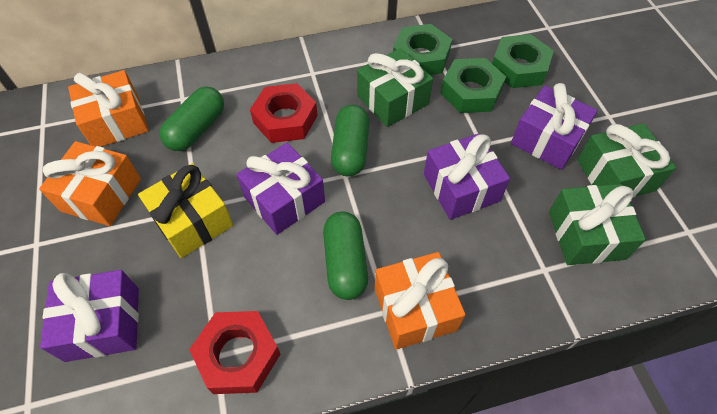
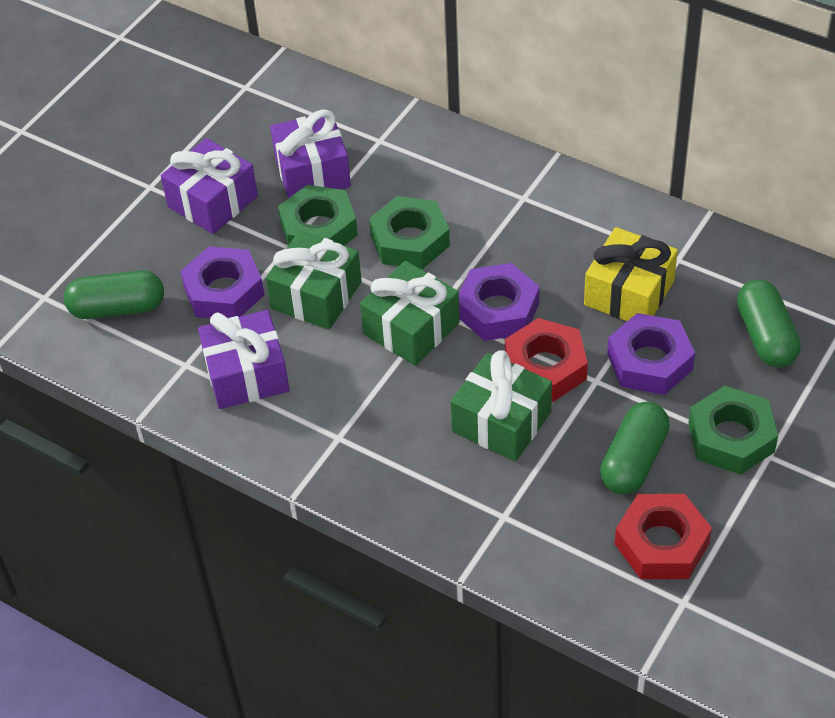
orange gift: [39,141,141,226] [68,70,149,147] [374,252,465,349] = 3 -> none = 0
purple gift: [40,270,139,362] [236,143,325,235] [424,133,510,220] [511,83,598,170] = 4 -> [161,138,258,234] [198,310,289,409] [270,109,351,199] = 3
purple nut: none = 0 -> [180,246,264,318] [459,263,540,341] [607,313,695,395] = 3

